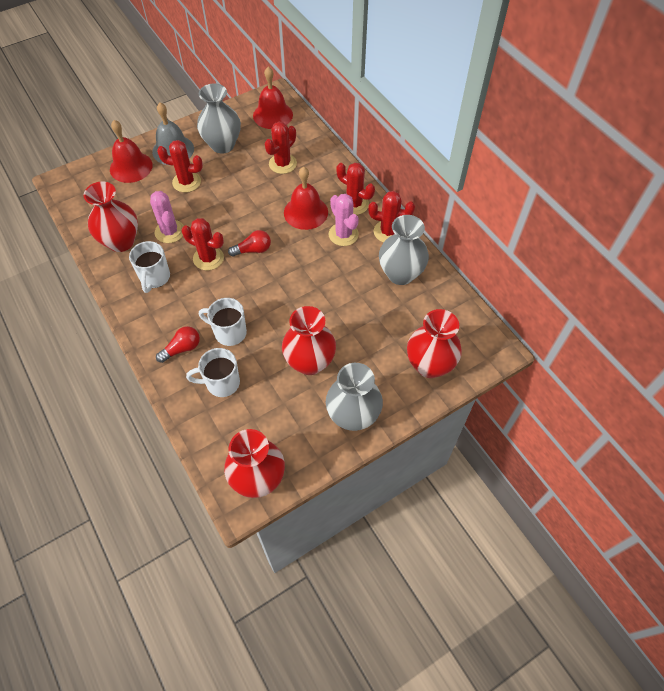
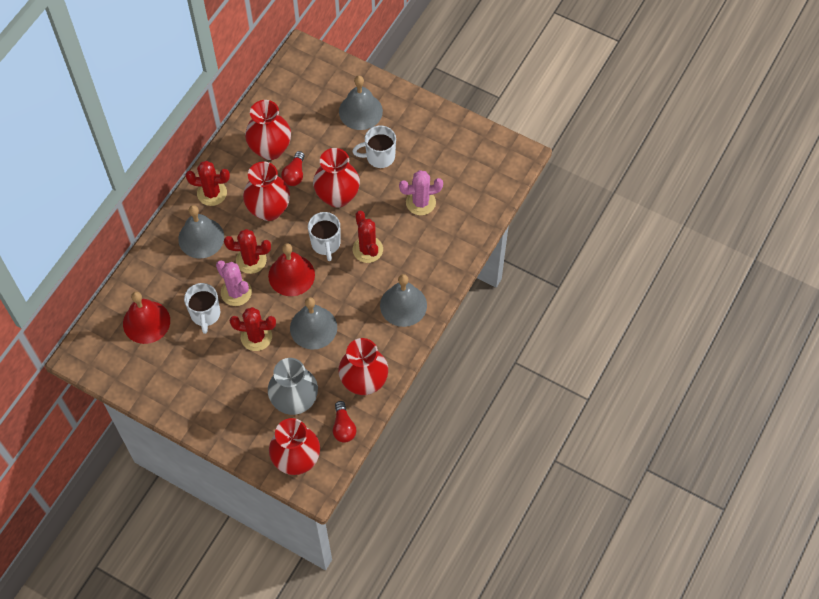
grey bell: [152,103,194,165] = 1 -> [178,205,224,258] [290,297,337,350] [339,76,383,130] [380,274,427,327] = 4
grey vase: [197,83,241,153] [326,363,383,431] [379,215,429,285] = 3 -> [268,358,318,415] = 1
red bell: [110,120,153,183] [253,67,293,129] [284,167,328,230] = 3 -> [123,291,170,344] [268,243,315,296] = 2
red cactus: [157,140,203,192] [181,218,224,270] [265,122,297,174] [336,163,375,215] [368,191,415,243] = 5 -> [185,161,230,206] [224,229,271,274] [230,307,276,351] [353,211,383,263] = 4
red vase: [83,181,138,252] [224,429,285,498] [282,306,336,375] [407,309,462,378] = 4 -> [243,161,290,221] [245,100,291,160] [269,418,320,475] [313,148,360,208] [338,338,388,395] = 5

